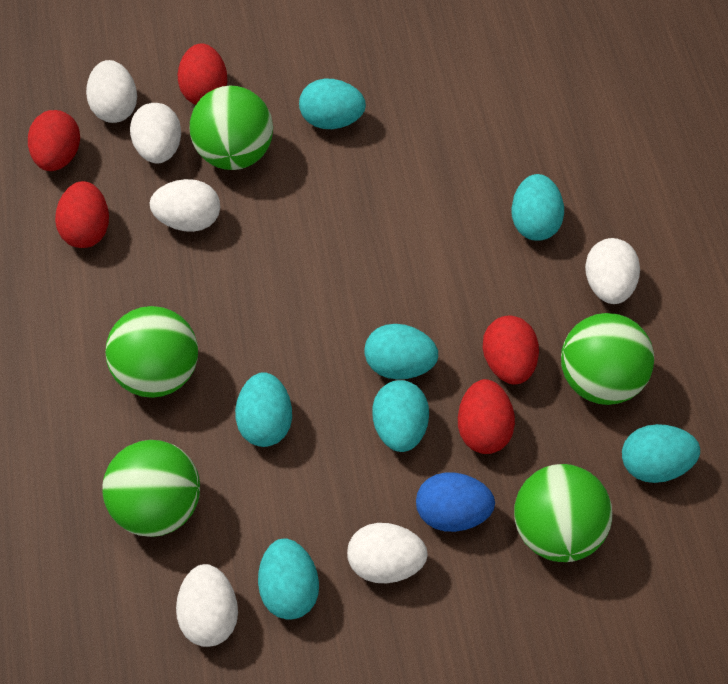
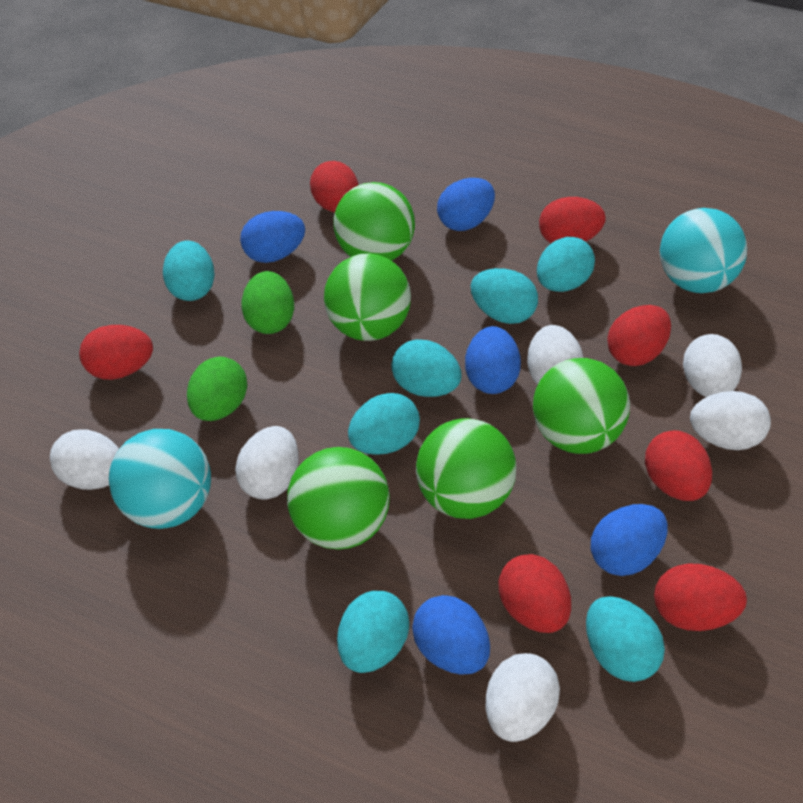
blue egg: [416,472,495,532] = 1 -> [240,211,305,263] [412,595,490,675] [437,178,495,231] [465,326,521,394] [591,504,668,576] = 5
green egg: none = 0 -> [187,356,247,421] [241,271,294,334] = 2
red egg: [28,110,80,171] [55,181,109,248] [178,44,227,105] [458,379,515,454] [483,316,539,384] = 5 -> [79,325,153,380] [310,161,359,212] [498,554,571,633] [539,197,605,243] [607,305,671,366] [645,430,712,501] [654,563,747,631] = 7
turquoise ball: none = 0 -> [109,429,211,529] [660,208,747,293] = 2

